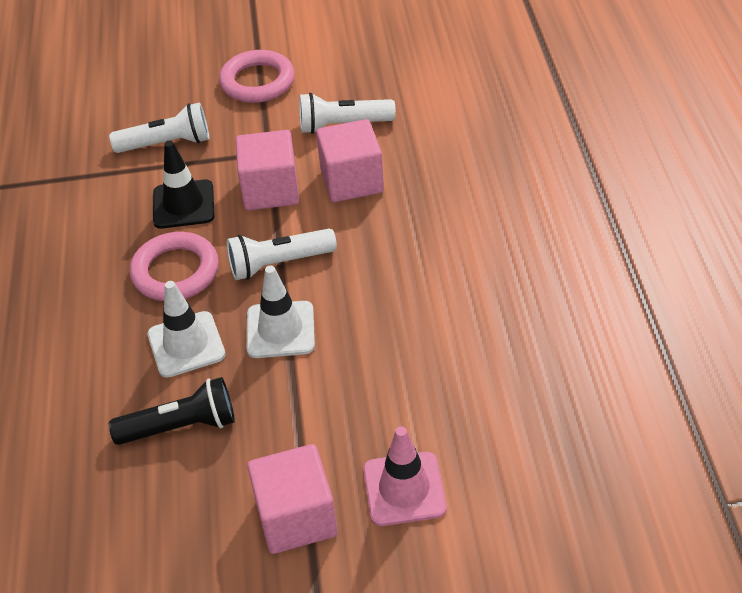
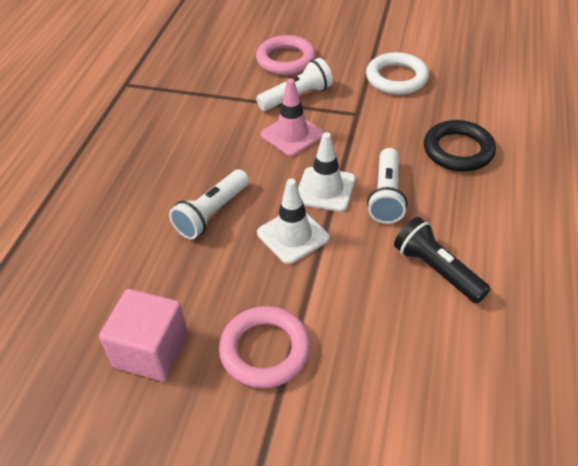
black ring: none = 0 -> [424,120,496,172] = 1
black traffic cone: [153,141,214,229] = 1 -> none = 0
pink cube: [236,130,299,210] [247,444,338,554] [316,119,384,202] = 3 -> [99,289,188,381] = 1
white ring: none = 0 -> [366,52,429,95] = 1

